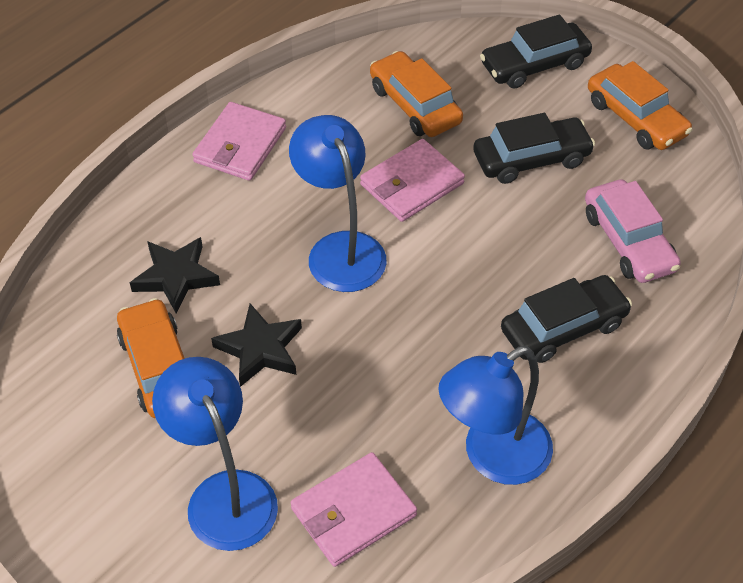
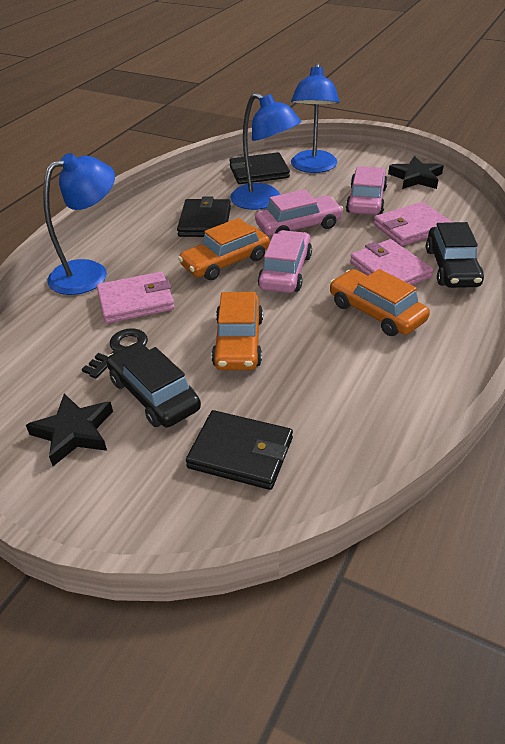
black car: [473,113,595,184] [480,14,592,88] [501,275,632,363] = 3 -> [107,342,201,427] [426,222,484,288] = 2
black key: none = 0 -> [82,328,148,379] = 1
black wallet: none = 0 -> [177,196,231,237] [186,410,293,490] [229,152,290,184] = 3
pink car: [585,179,681,283] = 1 -> [255,189,344,236] [258,230,312,293] [346,166,388,215] = 3

